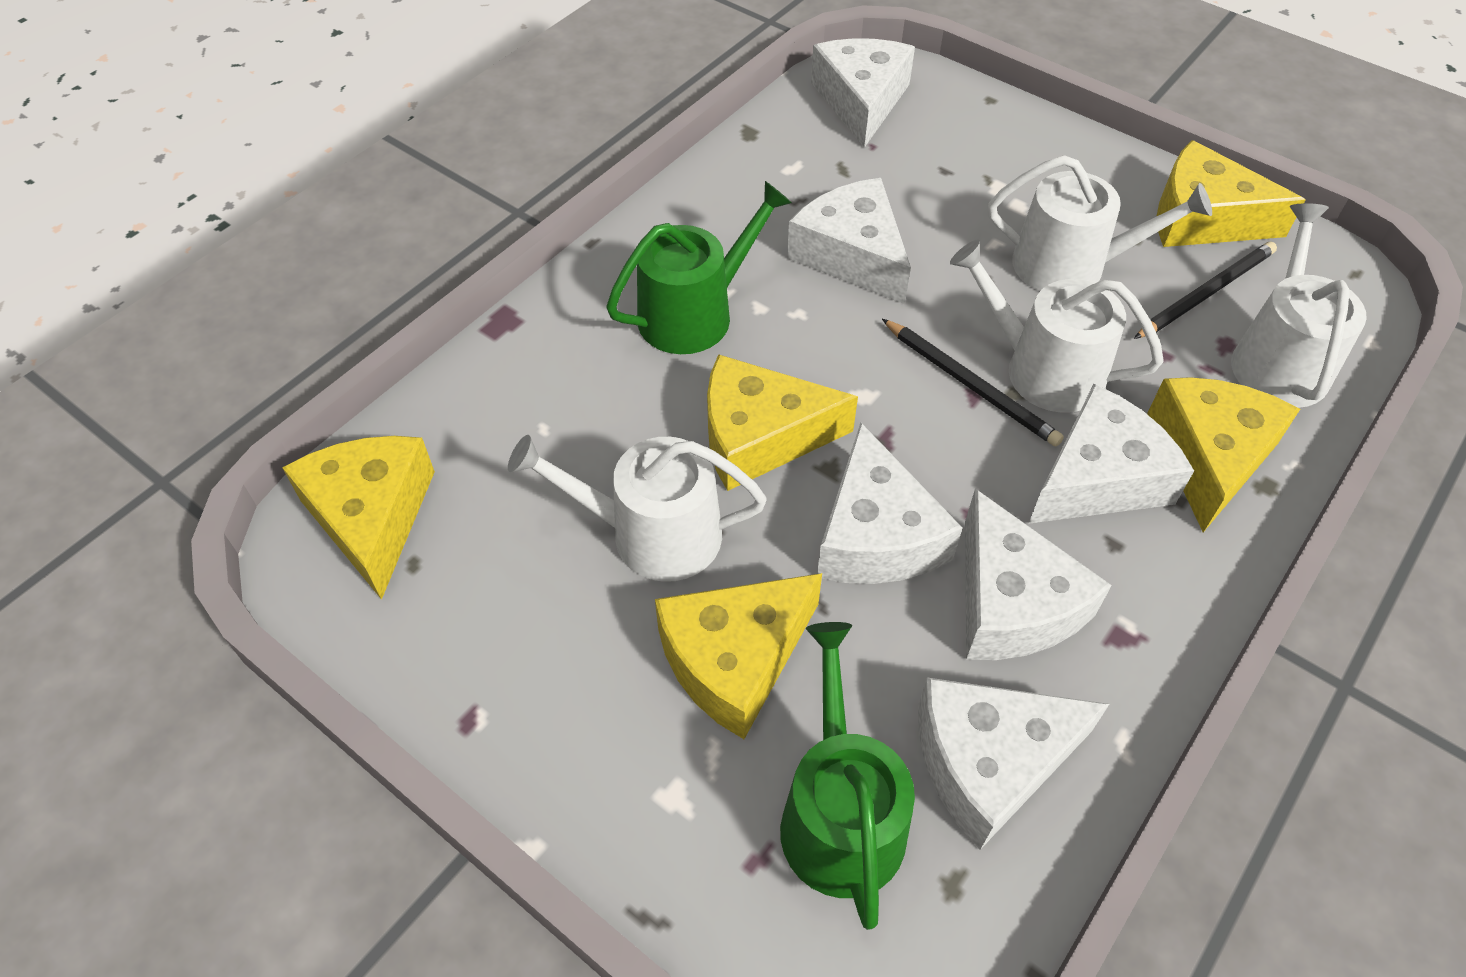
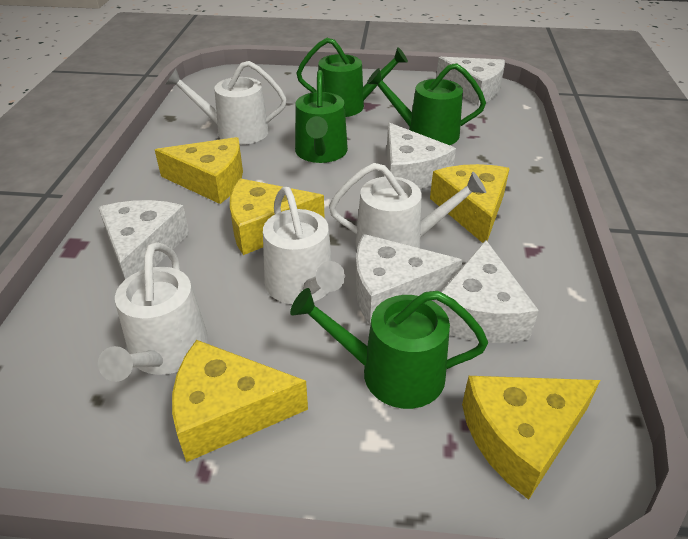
black pencil: [882,319,1064,447] [1134,241,1277,339] = 2 -> none = 0
green watering can: [606,181,792,354] [780,622,915,930] = 2 -> [290,288,488,409] [295,70,348,163] [296,38,408,117] [367,63,486,145] = 4
white cheese: [787,178,911,304] [811,38,915,148] [817,422,962,584] [918,678,1109,850] [965,489,1112,660] [1028,384,1194,524] = 6 -> [98,200,189,279] [355,234,463,325] [387,123,456,189] [435,240,539,343] [436,57,505,106] = 5

